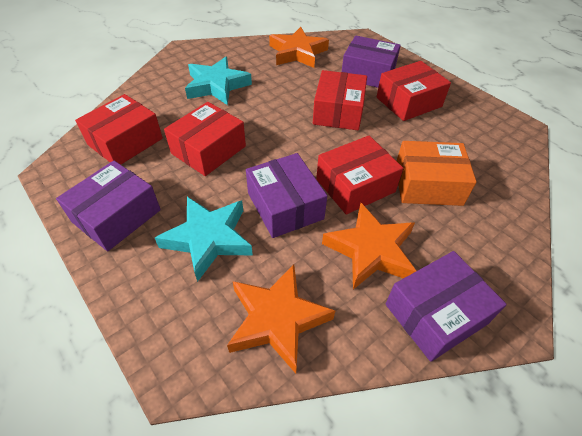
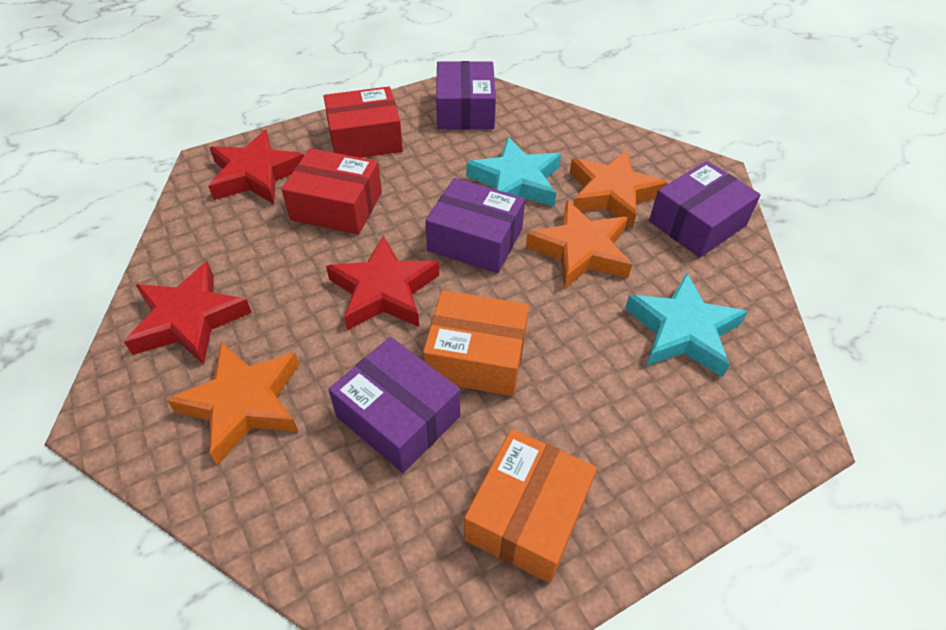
orange box: [397,141,477,206] = 1 -> [423,290,529,396] [464,429,597,583] = 2
red box: [75,94,163,165] [164,102,246,176] [313,70,367,130] [316,136,403,214] [377,61,451,121] = 5 -> [282,148,382,235] [324,87,403,158] = 2
red star: none = 0 -> [124,261,252,365] [208,130,304,204] [326,235,439,330] = 3

